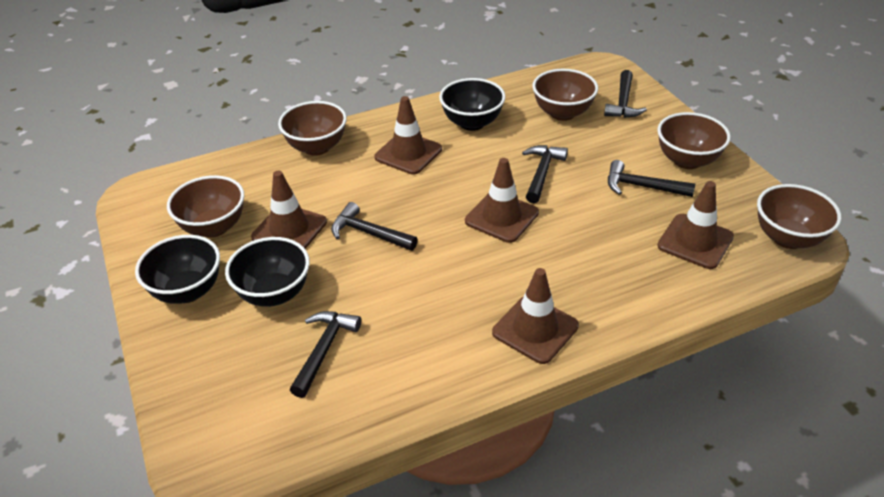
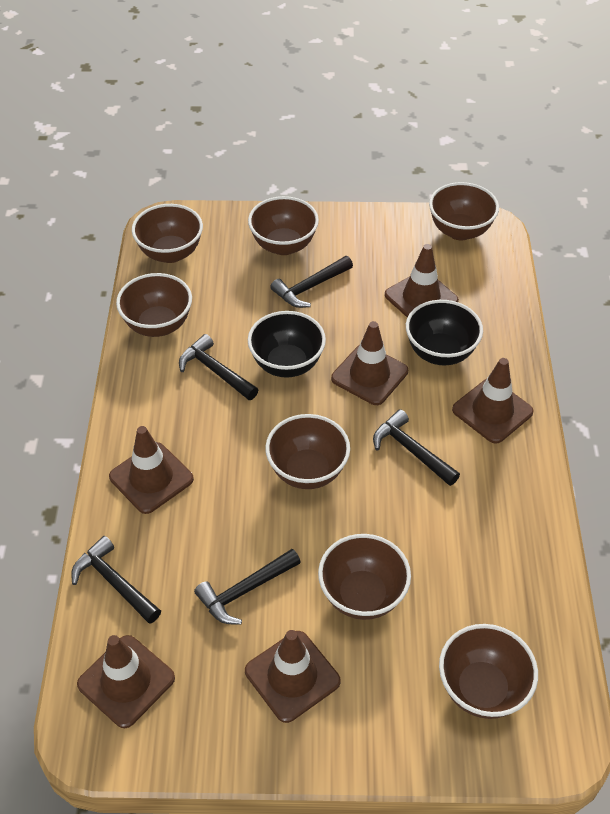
black bowl: [135,235,220,304] [225,237,310,307] [439,78,506,131] = 3 -> [248,311,326,378] [406,300,483,365] = 2
brown bowl: [167,175,244,238] [278,101,347,156] [532,69,598,121] [657,112,731,169] [757,184,842,249] = 5 -> [116,273,192,337] [132,204,203,263] [248,196,319,255] [265,414,350,489] [318,534,411,620] [429,182,499,240] [439,624,538,719] = 7
brown traffic cone: [251,171,327,249] [374,96,442,175] [465,158,539,243] [492,268,579,364] [657,181,734,269] = 5 -> [77,635,175,728] [109,426,194,514] [245,630,341,723] [331,321,408,405] [385,244,459,317] [452,358,534,444] = 6

